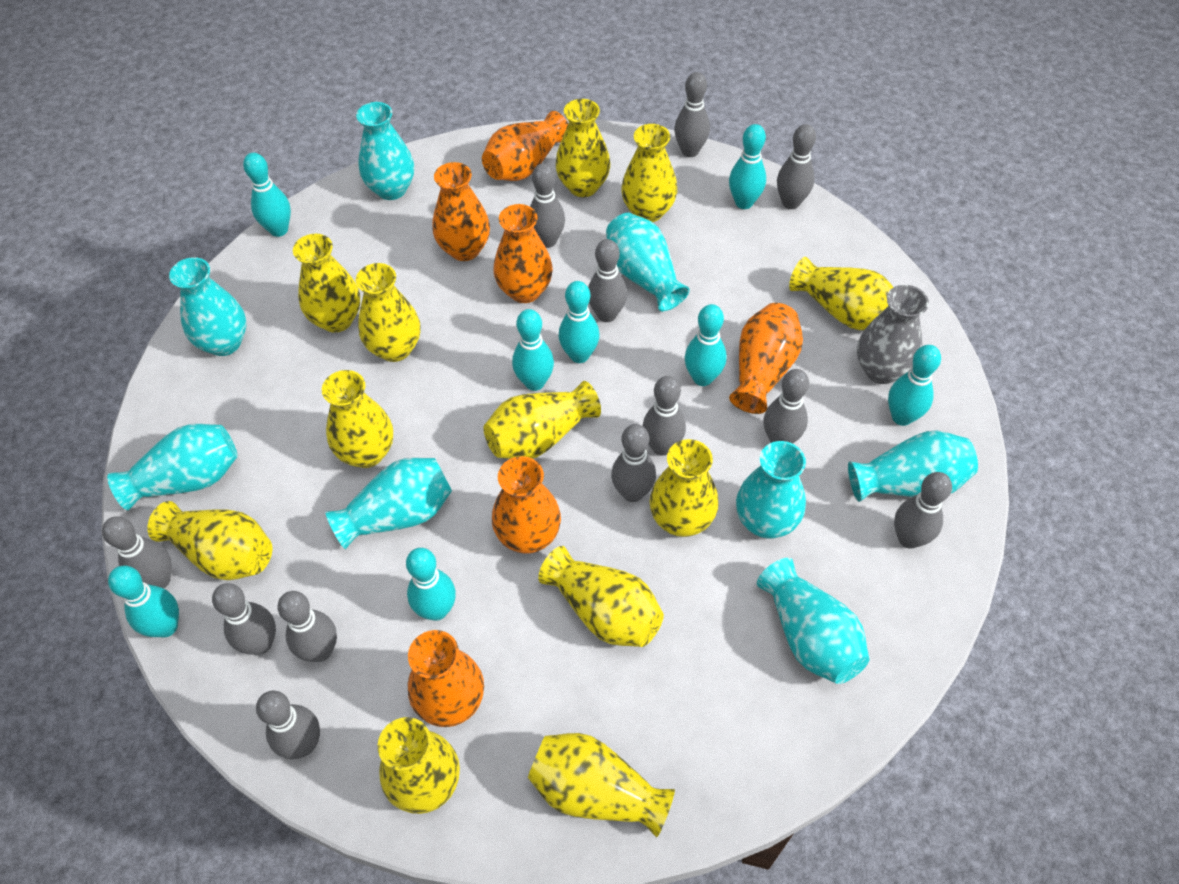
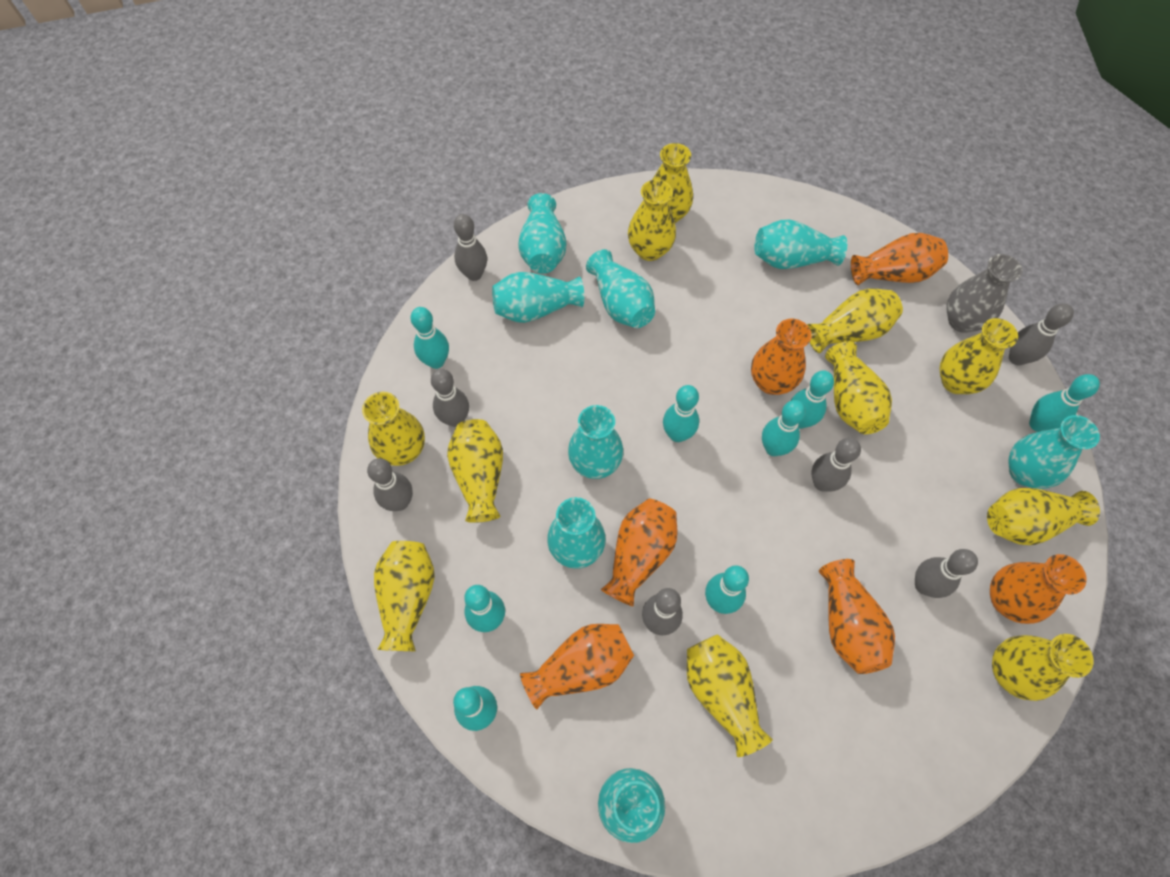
grey bowling pin: [102,516,171,588] [212,583,276,654] [256,691,320,759] [277,591,337,662] [530,163,565,248] [588,239,627,322] [611,424,656,502] [642,376,686,456] [674,72,710,157] [763,369,809,444] [777,124,816,209] [894,472,952,549] = 12 -> [367,458,413,511] [431,369,469,427] [454,214,487,281] [642,588,683,635] [811,438,861,492] [915,549,978,598] [1009,303,1074,366] = 7
yellow vase: [147,501,272,580] [293,234,360,333] [322,370,393,468] [356,263,421,362] [378,717,460,814] [484,381,601,459] [528,733,675,837] [538,546,664,647] [555,99,610,197] [621,124,677,222] [650,439,719,537] [789,257,893,330] = 12 -> [362,392,425,466] [374,541,435,651] [447,419,503,523] [628,180,676,261] [652,143,693,223] [687,634,773,757] [807,288,903,353] [825,341,892,434] [940,318,1018,394] [987,488,1100,545] [992,634,1094,701] = 11

